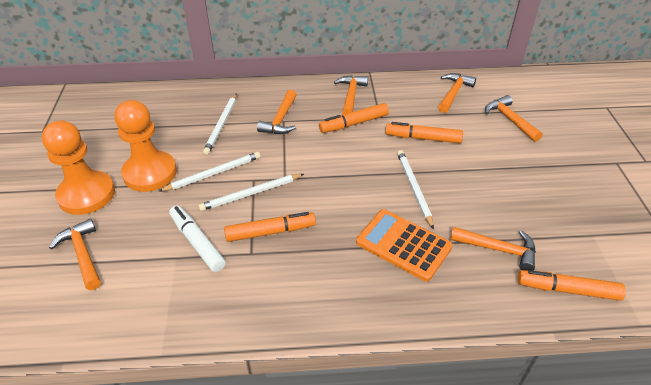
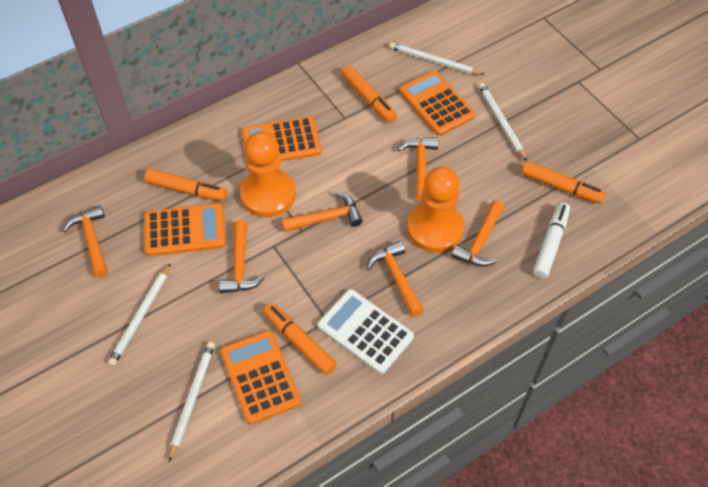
orange calculator: [356,209,453,282] = 1 -> [144,203,226,256] [221,330,301,425] [242,116,321,162] [399,71,475,136] = 4
white calculator: none = 0 -> [318,289,414,374] = 1

